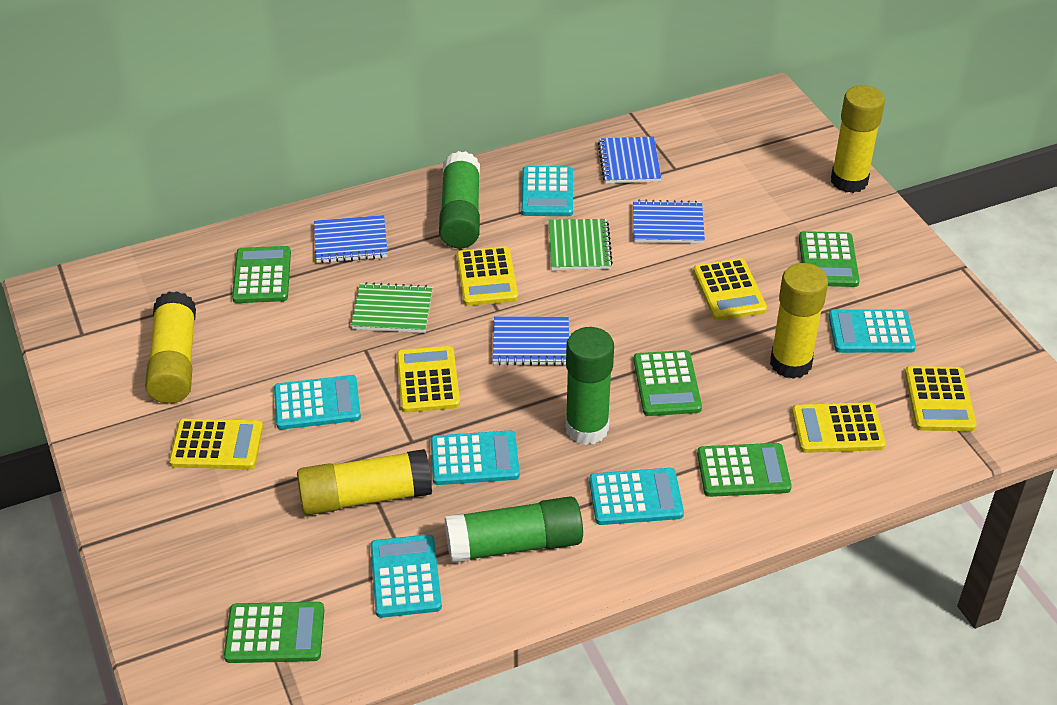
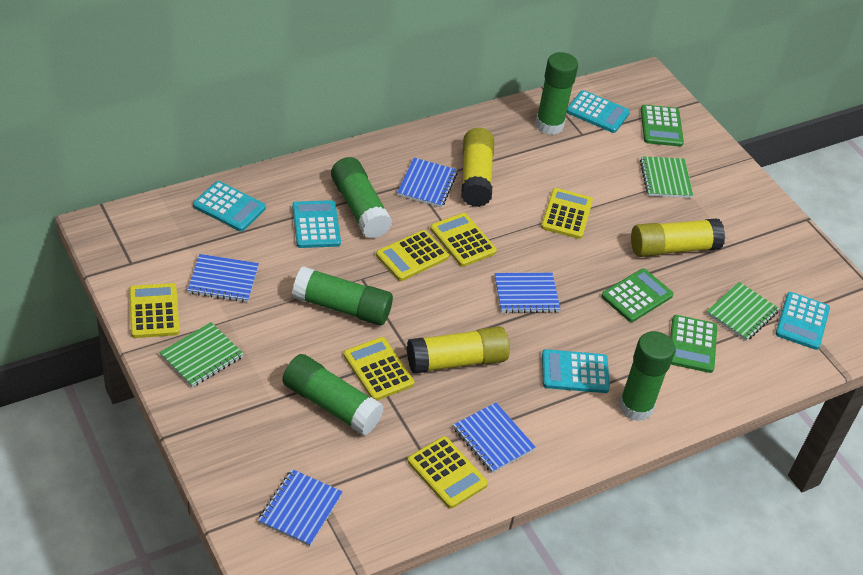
blue notebook: [314,215,388,263] [493,316,569,366] [598,136,661,184] [633,200,705,244] = 4 -> [187,254,259,302] [258,469,343,546] [397,158,458,207] [453,402,536,473] [494,273,560,313] = 5
green calculator: [224,602,324,663] [232,246,291,303] [634,350,702,416] [697,443,792,497] [799,231,859,287] = 5 -> [601,268,674,322] [641,105,684,147] [670,315,717,373] = 3
green glue stick: [439,151,480,248] [445,496,583,563] [565,327,614,445] = 3 -> [282,354,384,436] [292,266,393,326] [331,157,392,238] [535,52,578,135] [619,331,675,421] = 5
green notebook: [351,282,433,333] [548,219,613,270] = 2 -> [159,322,244,387] [640,156,693,198] [706,282,780,341] = 3
turquoise calculator: [274,375,361,430] [370,534,442,618] [431,430,520,485] [521,166,573,216] [589,468,684,525] [829,309,916,353] = 6 -> [193,181,266,232] [292,200,341,248] [542,349,610,393] [567,90,630,133] [775,292,830,350] = 5
yellow glue stick: [145,291,196,404] [297,449,432,515] [770,263,828,379] [831,85,885,193] = 4 -> [407,326,510,374] [461,128,494,207] [631,218,725,257] = 3

